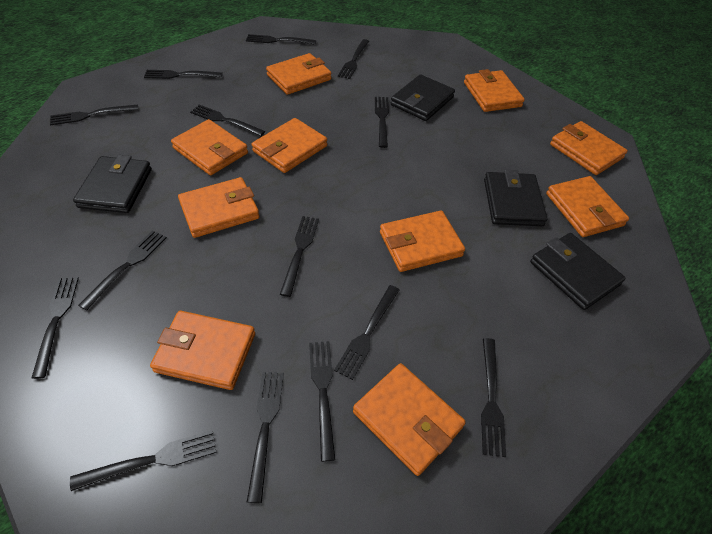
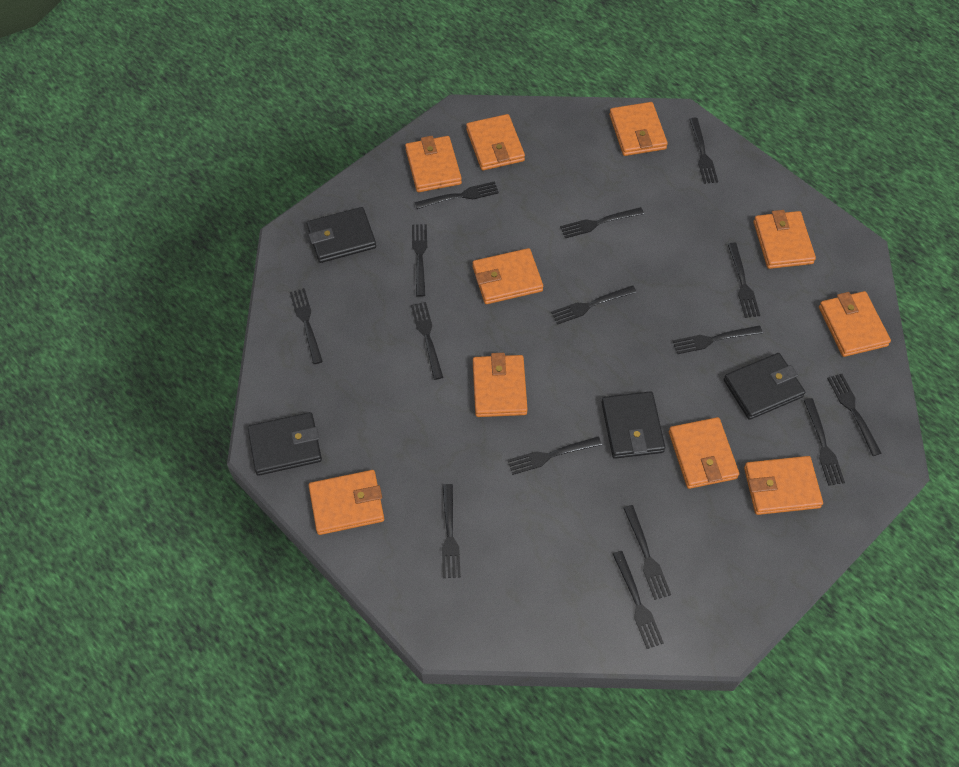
black fork: [32,277,79,379] [50,105,139,125] [70,430,217,491] [78,230,167,310] [144,70,223,79] [190,105,265,136] [246,34,316,45] [247,372,284,503] [280,216,319,297] [309,341,335,462] [334,285,399,380] [338,39,369,79] [375,97,389,148] [481,338,506,457] = 14 -> [290,288,323,364] [411,302,443,380] [412,224,427,297] [415,181,499,209] [442,484,461,578] [507,437,602,475] [551,285,637,325] [560,207,644,238] [613,551,664,649] [623,505,671,600] [673,325,763,354] [689,118,718,184] [728,243,760,318] [804,398,845,486] [827,374,881,456] = 15

